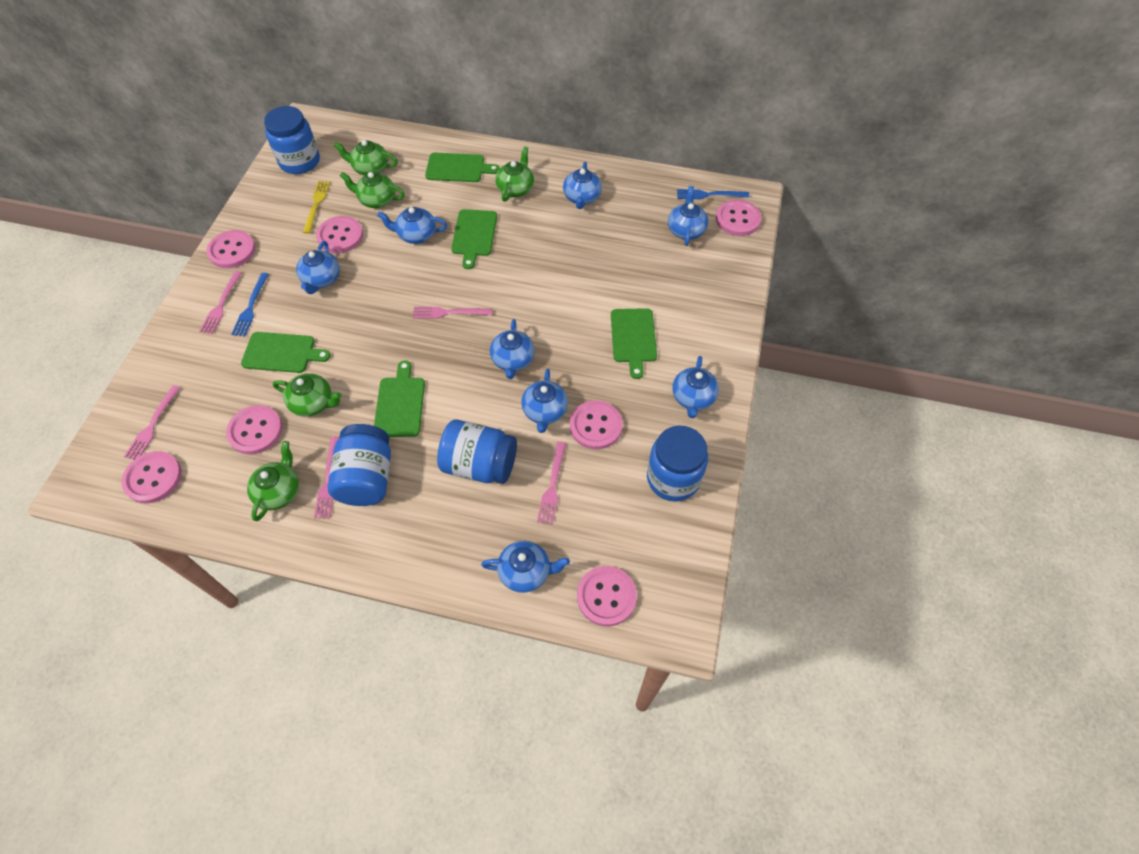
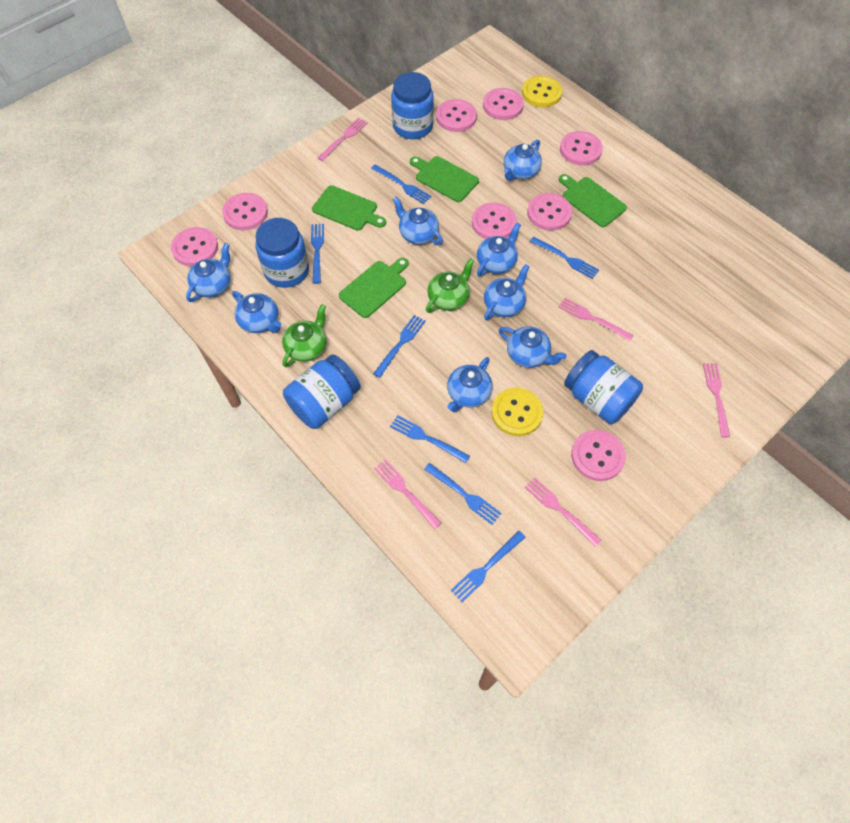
blue fork: [231,273,269,337] [677,189,749,199] = 2 -> [311,224,324,284] [371,164,431,204] [373,315,426,378] [390,415,470,463] [424,463,502,525] [451,531,526,602] [530,236,599,279] = 7
green cutting board: [241,332,331,373] [374,360,425,437] [425,153,500,182] [451,209,497,269] [611,308,657,379] = 5 -> [312,185,386,231] [339,258,409,318] [410,156,479,202] [559,174,627,227] = 4
green teapot: [247,441,299,521] [273,373,341,417] [333,140,398,175] [340,172,405,208] [495,146,534,202] = 5 -> [282,304,327,367] [426,258,474,313] = 2
pink button: [122,451,182,503] [206,230,256,268] [226,405,283,454] [316,216,363,253] [570,401,623,449] [577,566,637,626] [716,200,761,236] = 7 -> [171,227,218,267] [222,193,268,230] [436,99,477,132] [472,202,517,239] [483,88,524,120] [527,193,572,231] [560,131,603,165] [571,430,626,481] = 8
yellow button: none = 0 -> [491,388,543,436] [522,76,562,107] = 2
yellow fork: [303,181,330,234] = 1 -> none = 0

